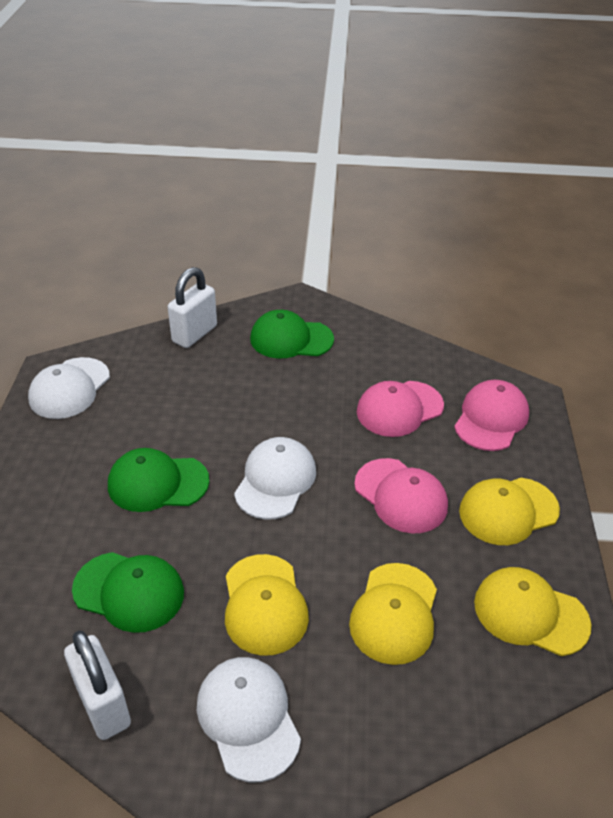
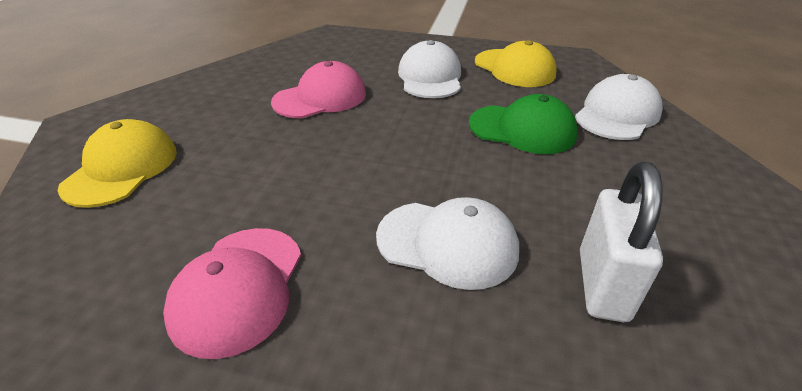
green cap: [72,552,184,633] [108,448,209,512] [250,310,334,359] = 3 -> [469,94,578,154] = 1
pink cap: [354,458,448,534] [357,381,444,437] [454,380,529,451] = 3 -> [163,228,302,359] [271,61,366,119] = 2
white padlock: [64,631,131,740] [168,267,217,348] = 2 -> [580,162,663,322] = 1
yellow cap: [225,554,309,656] [349,563,437,665] [459,478,560,545] [474,567,591,656] = 4 -> [58,119,177,208] [475,40,557,87] = 2

